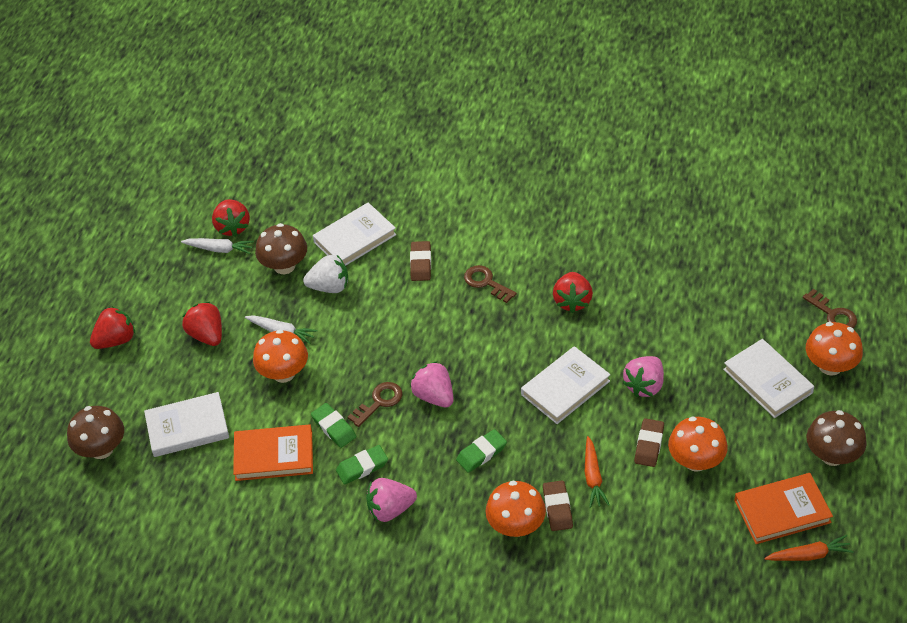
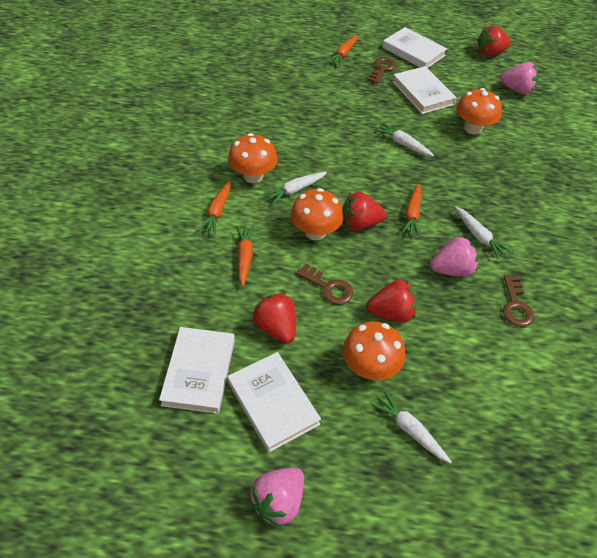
brown eraser: [410,241,431,281] [543,480,573,531] [634,418,664,467] = 3 -> none = 0
brown mushroom: [67,406,124,459] [255,223,307,274] [807,410,867,466] = 3 -> none = 0
green eraser: [311,403,356,448] [336,445,388,484] [456,429,507,473] = 3 -> none = 0
orange book: [233,424,313,481] [734,473,833,544] = 2 -> none = 0
orange carrot: [585,436,610,508] [765,535,854,561] = 2 -> [198,180,231,234] [236,226,254,287] [328,35,357,65] [402,183,421,236] = 4
white carrot: [181,238,254,254] [245,315,318,344] = 2 -> [264,172,327,204] [372,392,452,463] [375,123,434,156] [455,206,511,258] = 4
white strawberry: [303,255,348,293] = 1 -> none = 0

